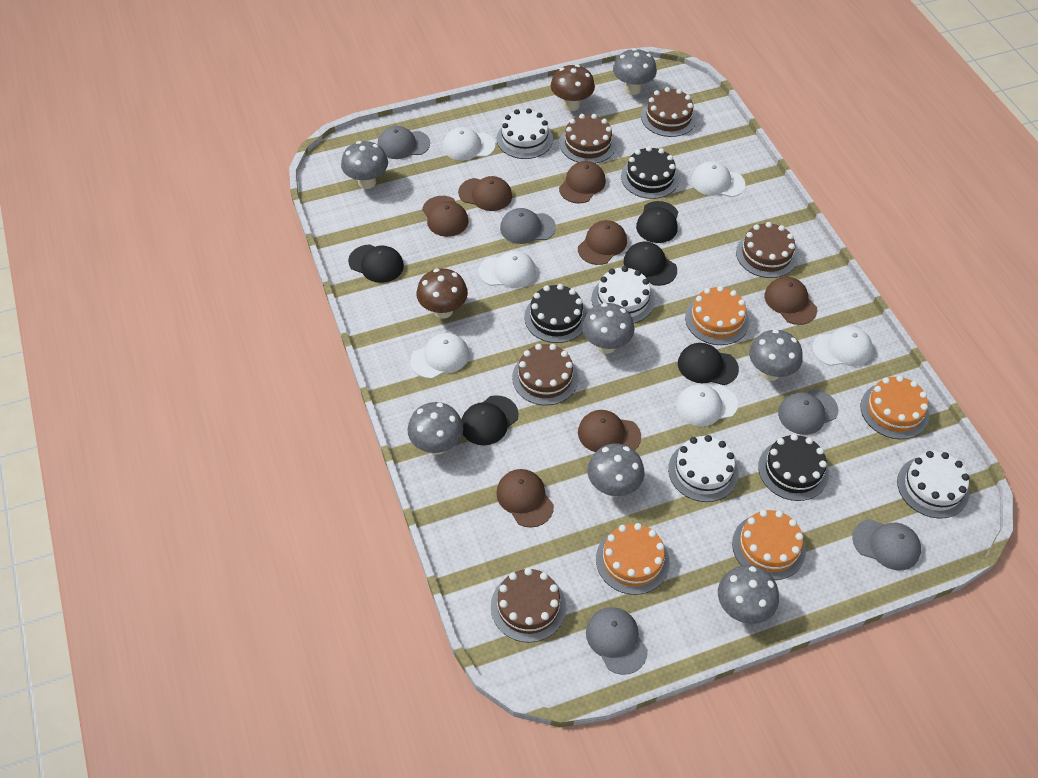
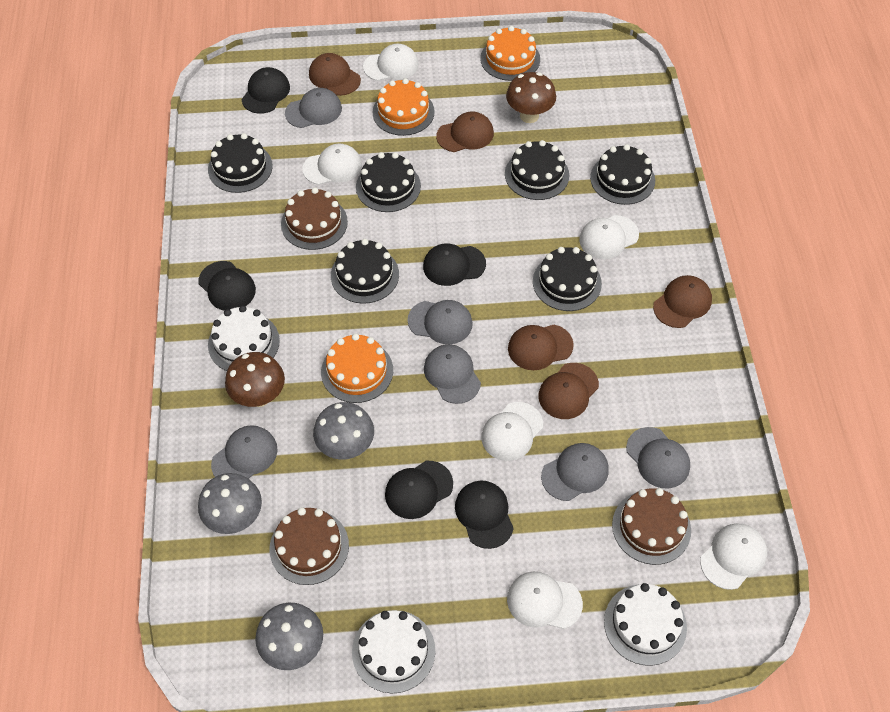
black cake: [524,284,587,343] [621,146,679,199] [758,434,829,501] = 3 -> [208,133,273,193] [331,239,399,304] [356,152,421,212] [505,140,569,200] [533,247,602,311] [590,144,655,205] = 6
brown cake: [491,568,566,643] [512,344,578,405] [560,114,616,164] [641,87,697,137] [736,222,798,278] = 5 -> [269,507,349,585] [281,187,348,250] [612,488,691,565] = 3
brown cap: [422,196,469,237] [458,176,512,211] [496,469,554,528] [559,161,606,204] [578,220,627,265] [578,410,641,452] [765,277,817,325] = 7 -> [309,53,361,96] [436,111,494,152] [508,325,574,370] [538,363,599,419] [653,275,712,328] = 5
grey cap: [378,126,430,159] [500,208,556,244] [586,607,648,675] [778,389,838,435] [852,519,921,570] = 5 -> [211,425,278,479] [285,88,342,128] [408,300,473,344] [424,344,481,404] [541,443,609,501] [626,427,690,489] = 6
grey mushroom: [341,141,388,189] [408,402,463,455] [582,303,635,354] [588,444,645,497] [613,48,657,95] [718,565,779,624] [749,329,803,381] = 7 -> [198,473,262,534] [255,603,323,670] [313,402,374,460] = 3
orange cake: [596,523,670,595] [685,286,749,345] [732,510,806,580] [860,376,929,439] = 4 -> [321,333,393,403] [372,78,435,136] [480,26,540,81] = 3
white cake: [497,108,553,159] [592,266,654,323] [668,435,738,502] [897,451,969,519] = 4 -> [208,305,280,371] [352,610,435,693] [604,583,687,666] = 3

